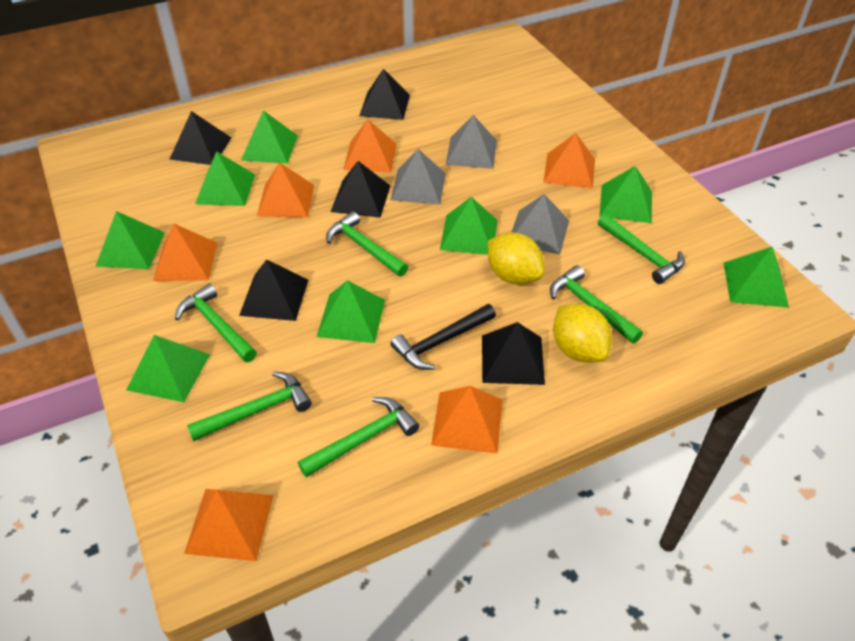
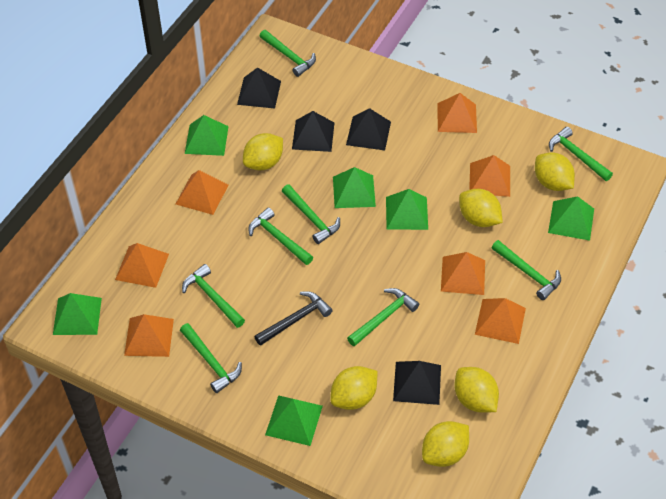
black pyramid: [170,111,231,165] [239,259,308,321] [331,161,390,218] [359,69,410,120] [482,322,545,385] = 5 -> [237,67,281,109] [292,111,334,152] [346,108,391,150] [393,361,441,405] = 4
green hammer: [175,283,257,362] [187,371,312,441] [298,397,419,477] [326,211,408,277] [550,265,643,343] [598,214,685,284] = 6 -> [180,323,242,393] [182,264,245,328] [248,208,313,265] [260,30,316,77] [282,184,340,244] [347,288,419,347] [492,240,561,300] [549,127,613,181] = 8
green pyramid: [95,211,165,269] [126,335,210,402] [195,151,255,206] [241,111,298,164] [317,280,385,343] [440,197,497,255] [599,166,652,223] [724,247,789,308] = 8 -> [53,293,102,335] [185,115,229,156] [265,395,323,446] [333,167,376,208] [386,189,428,230] [548,196,594,241] = 6
grey pyramid: [390,149,446,204] [446,115,497,169] [511,194,569,254] = 3 -> none = 0
orange pyramid: [153,224,217,281] [184,489,274,561] [257,162,314,217] [343,120,396,173] [431,386,503,453] [543,133,595,188] = 6 -> [115,243,169,288] [124,314,174,357] [176,170,229,215] [437,93,477,133] [441,252,485,295] [469,155,510,197] [475,298,526,344] = 7
yellow lemon: [488,233,544,285] [553,304,612,363] = 2 -> [243,133,283,170] [330,366,377,410] [422,421,469,467] [454,367,499,413] [459,189,503,227] [535,152,575,191] = 6

